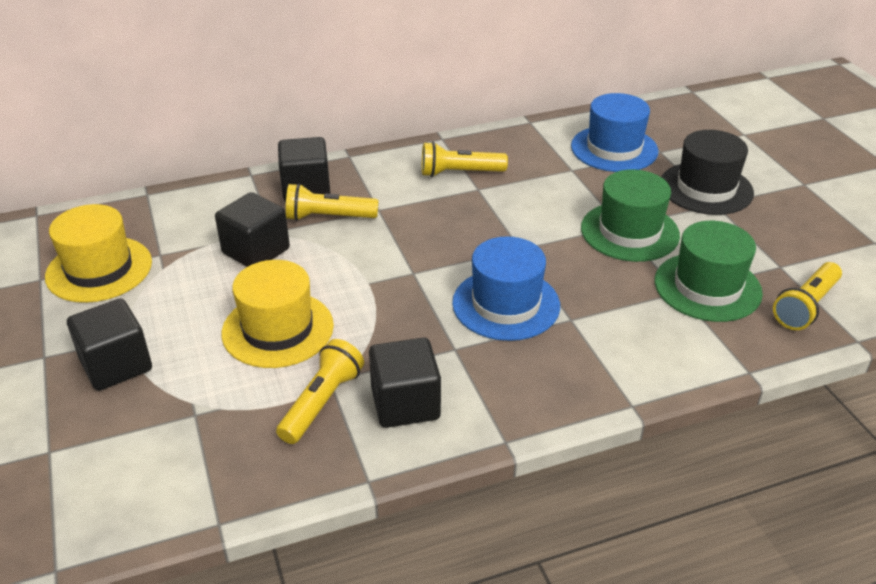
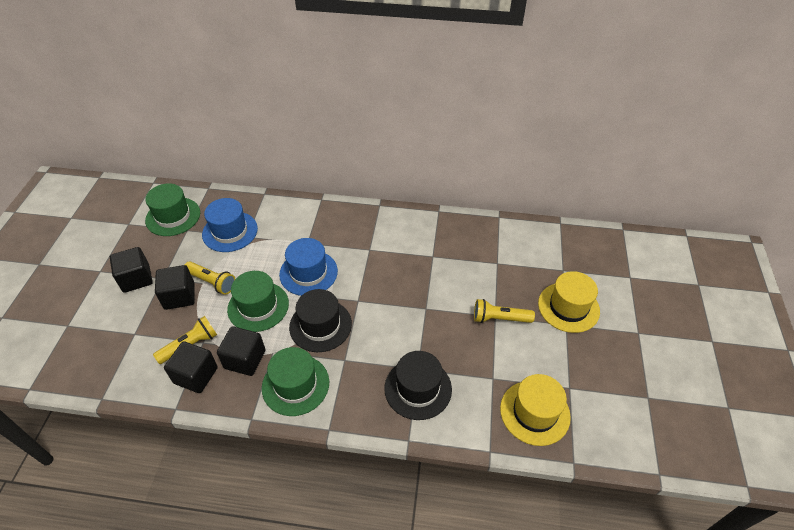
black hat: [661,130,754,215] = 1 -> [289,289,352,352] [384,351,452,420] = 2
green hat: [581,170,680,262] [655,221,763,322] = 2 -> [145,183,200,236] [227,271,289,332] [262,347,329,416] = 3
yellow flashlight: [276,339,364,444] [286,183,378,221] [422,142,508,177] [773,262,842,330] = 4 -> [153,316,217,364] [185,261,235,295] [474,299,535,323] = 3

